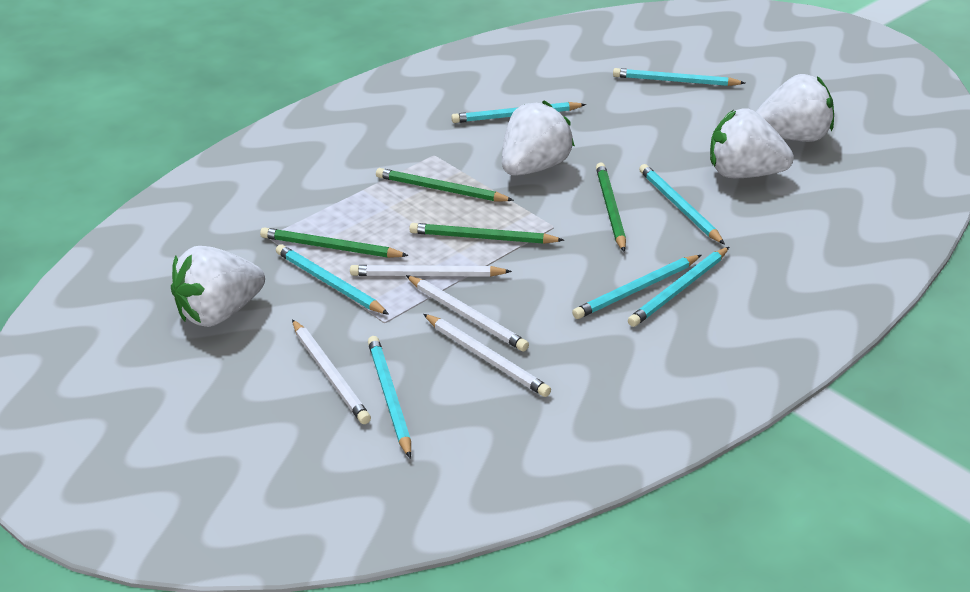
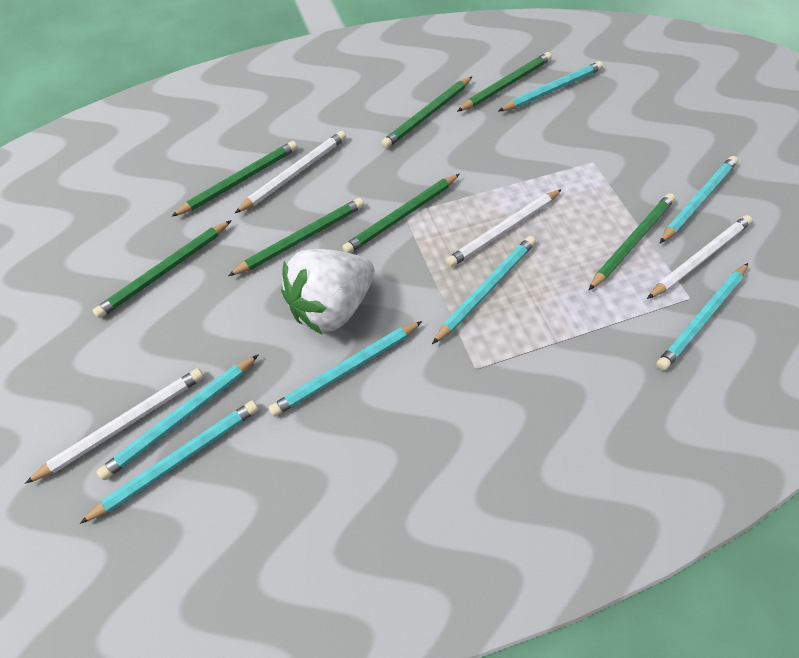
green pencil: [260,227,409,258] [376,168,514,201] [409,223,564,244] [596,163,626,252] = 4 -> [92,220,232,318] [171,141,298,217] [228,198,364,276] [342,174,459,253] [381,76,473,148] [457,52,552,112] [589,193,675,290] = 7
white strawberry: [171,246,265,327] [502,101,575,176] [710,109,794,179] [756,74,834,142] = 4 -> [281,249,375,334] = 1

